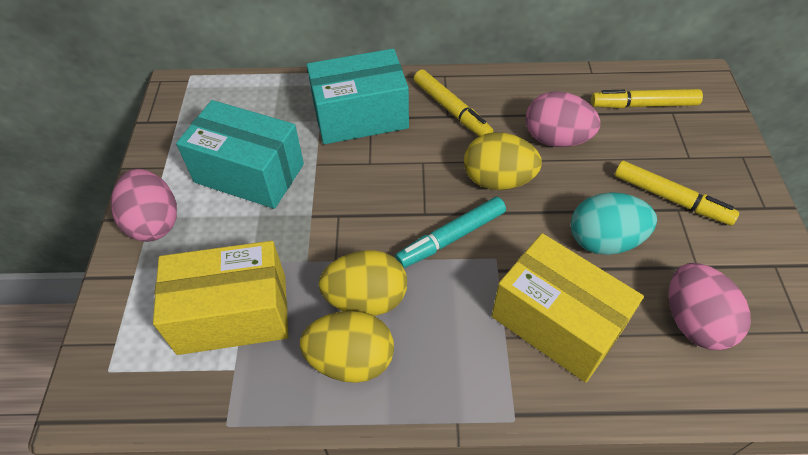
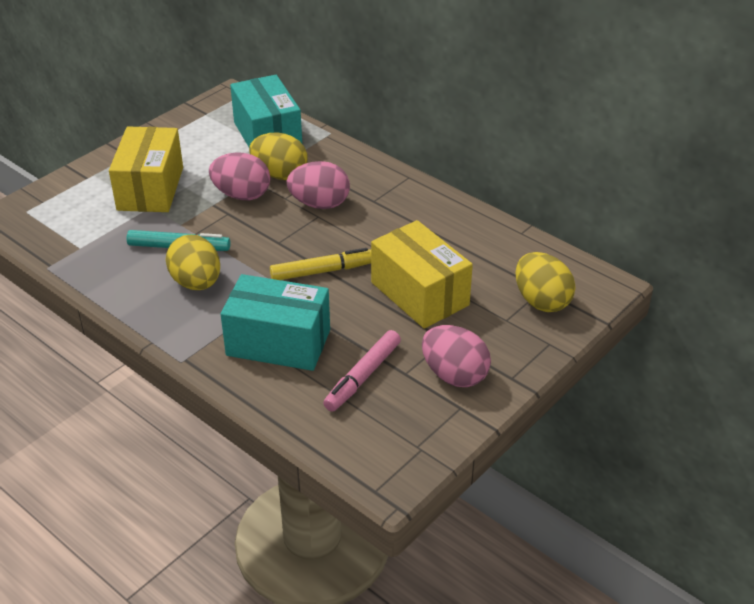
pink marker: none = 0 -> [323,330,401,412] = 1
turquoise egg: [571,192,657,255] = 1 -> none = 0
yellow marker: [414,69,493,137] [591,89,703,108] [614,161,739,226] = 3 -> [270,248,371,280] = 1

